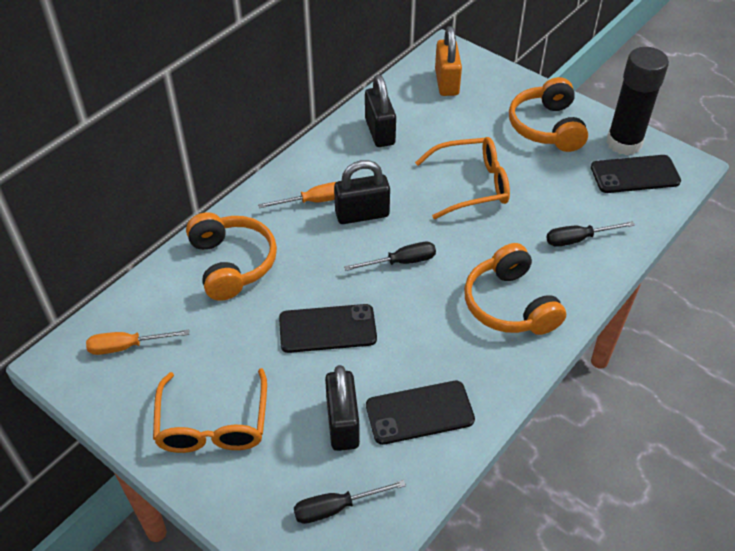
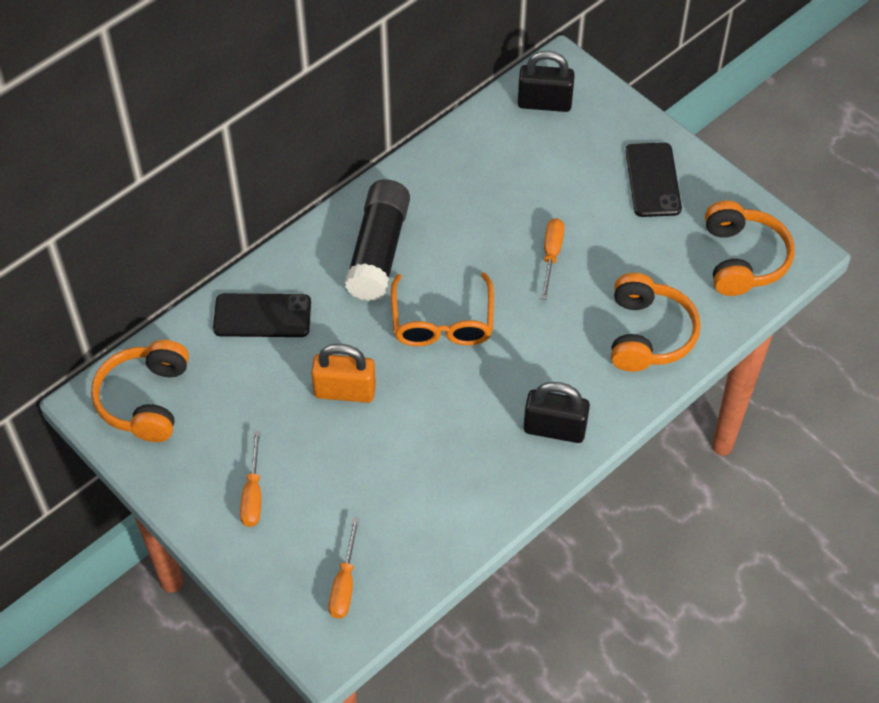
black padlock: [325,365,360,451] [334,160,390,224] [365,75,396,147] = 3 -> [518,51,575,112] [524,382,590,443] = 2
black phone: [279,304,377,353] [366,381,475,445] [591,155,681,193] = 3 -> [213,293,311,337] [626,142,682,217] = 2
black screwdriver: [294,480,406,524] [344,242,436,271] [546,221,635,247] = 3 -> none = 0
orange glasses: [153,368,267,453] [415,137,510,219] = 2 -> [391,273,494,346] = 1
orange screwdriver: [86,330,189,355] [258,182,336,208] = 2 -> [240,431,261,527] [329,517,360,619] [541,218,565,300] = 3

